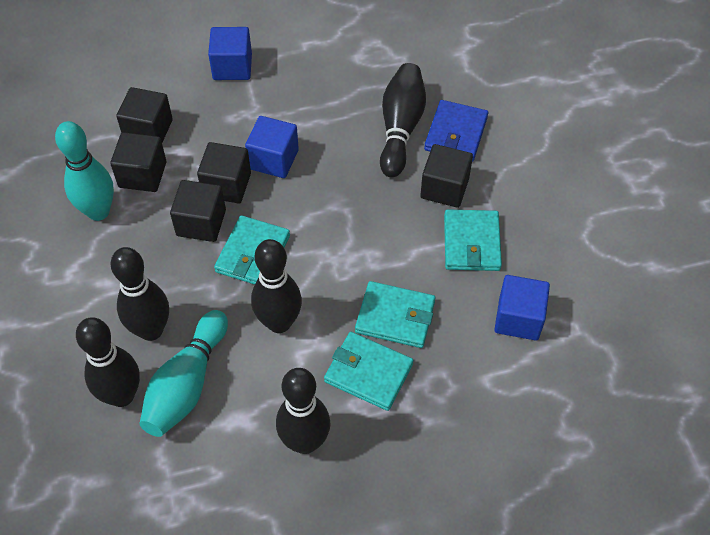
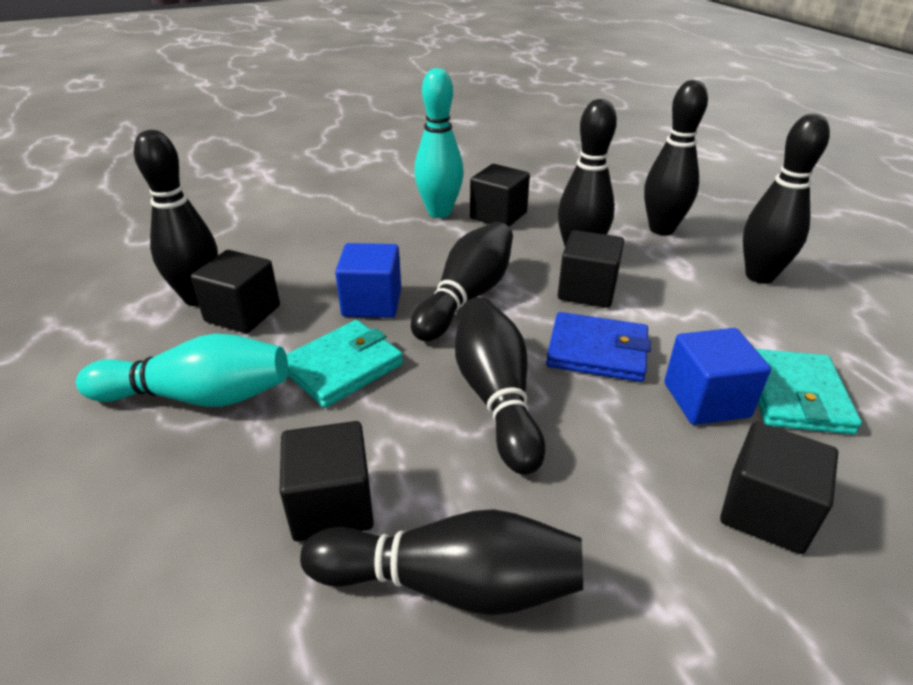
black bowling pin: [76,317,140,407] [111,247,169,341] [251,239,302,333] [276,368,330,454] [380,63,426,178] = 5 -> [134,130,218,306] [300,509,583,615] [411,222,513,341] [455,297,545,475] [558,99,617,247] [644,80,708,235] [743,114,830,284] = 7
blue cube: [208,27,252,80] [245,116,299,178] [494,275,550,341] = 3 -> [335,243,401,318] [664,328,771,425] = 2
turquoise wallet: [214,215,290,285] [324,332,414,411] [355,281,436,348] [444,209,502,271] = 4 -> [286,320,403,408] [756,349,862,434] = 2

